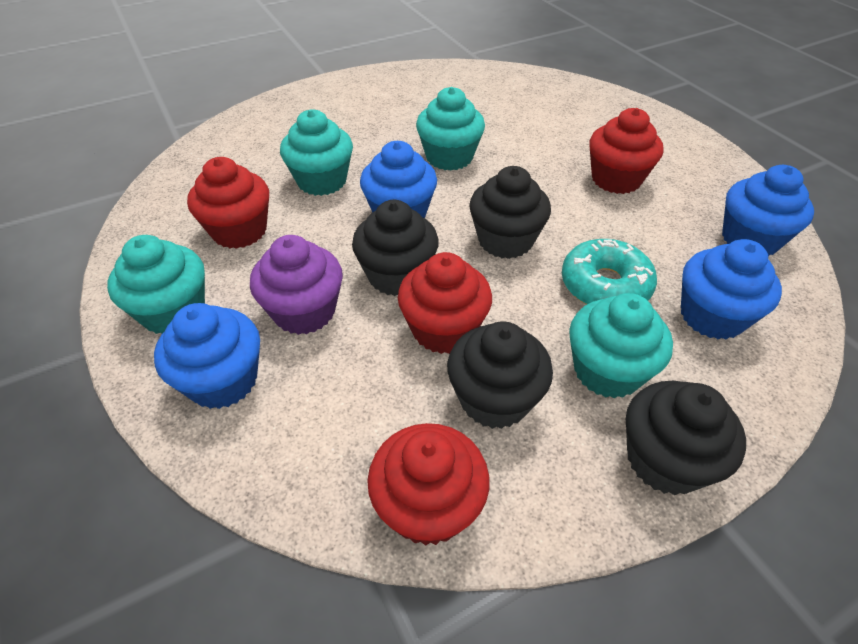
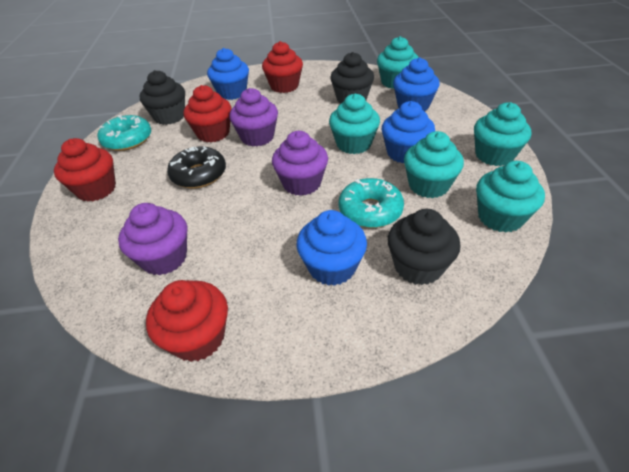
black cupcake: [352,200,439,296] [447,321,553,429] [469,166,551,259] [626,381,746,495] = 4 -> [139,70,185,125] [330,52,374,103] [387,209,461,285] = 3
black donut: none = 0 -> [167,146,226,188] = 1
purple cupcake: [250,235,343,335] = 1 -> [118,203,187,275] [229,88,278,147] [272,131,328,196] = 3
turquoise cupcake: [107,235,205,334] [280,109,353,196] [416,87,485,171] [569,293,673,399] = 4 -> [329,94,380,154] [377,36,419,89] [404,131,464,198] [474,102,531,166] [476,161,545,233] = 5
turquoise donut: [562,239,657,305] = 1 -> [98,115,151,151] [339,178,404,228] = 2

